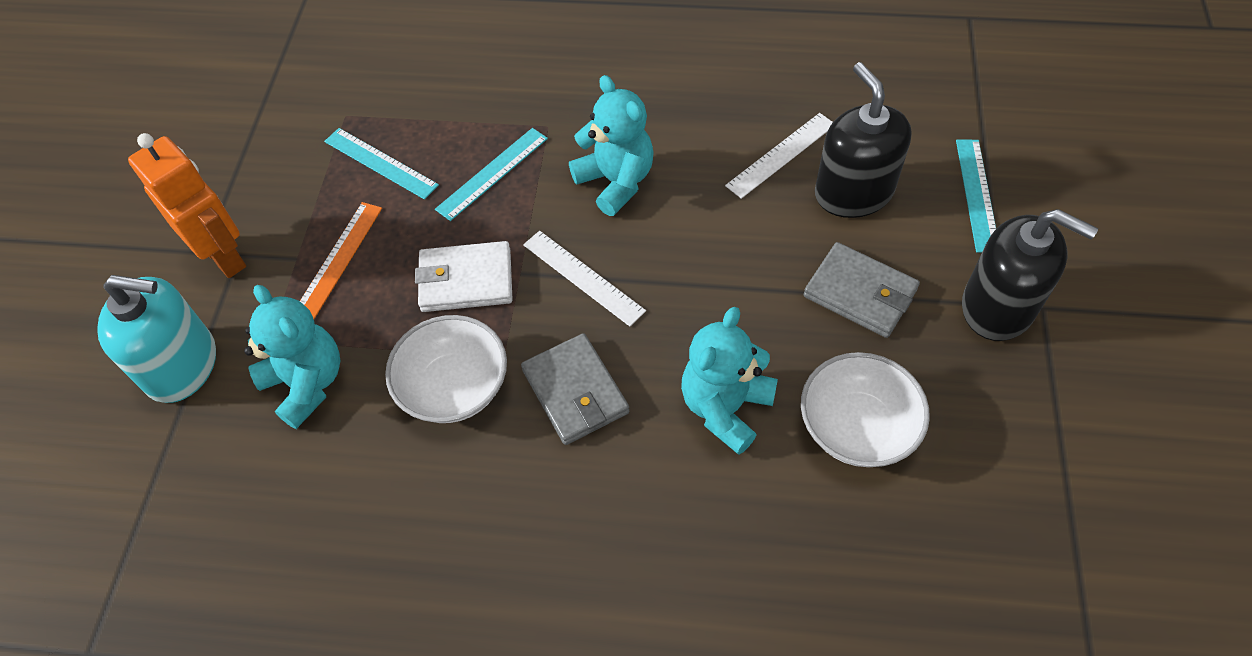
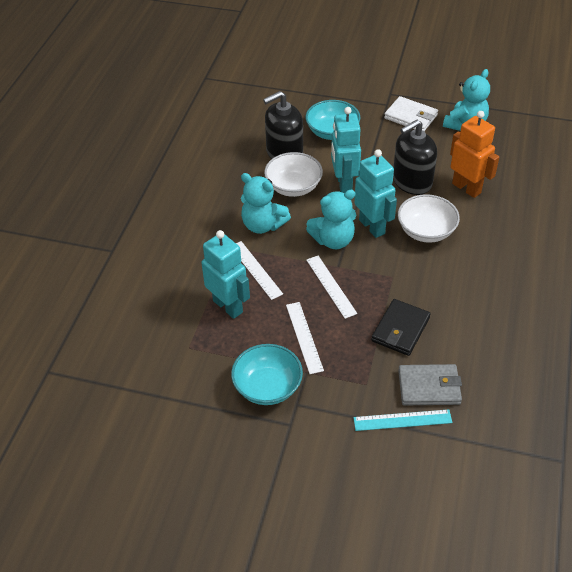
black wallet: none = 0 -> [372,299,431,356] = 1
grey wallet: [521,333,629,445] [804,242,920,338] = 2 -> [398,364,462,405] = 1
orange ruler: [300,202,382,319] = 1 -> none = 0
turquoise bowl: none = 0 -> [231,344,303,405] [306,100,360,140] = 2
turquoise robot: none = 0 -> [201,230,250,319] [331,107,361,193] [354,149,397,238] = 3
turquoise ruler: [324,128,439,200] [435,128,548,221] [956,140,996,252] = 3 -> [353,409,452,431] = 1
turquoise soap dispenser: [97,275,216,403] = 1 -> none = 0
white ruler: [523,231,646,327] [725,113,833,199] = 2 -> [236,241,283,300] [286,302,324,374] [306,256,357,319] = 3

